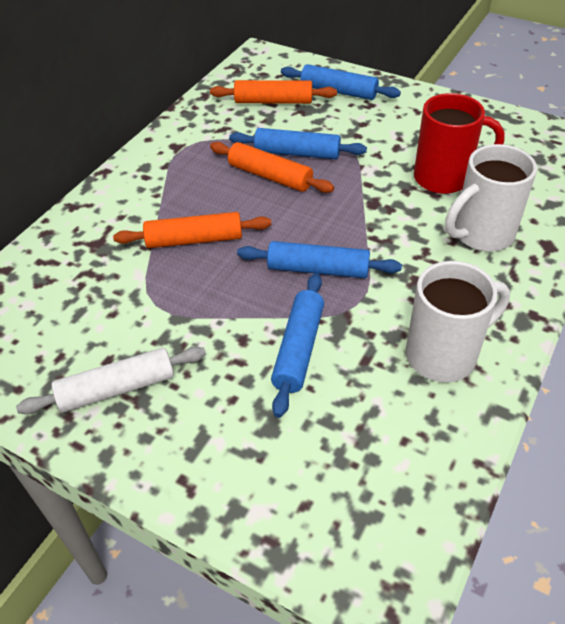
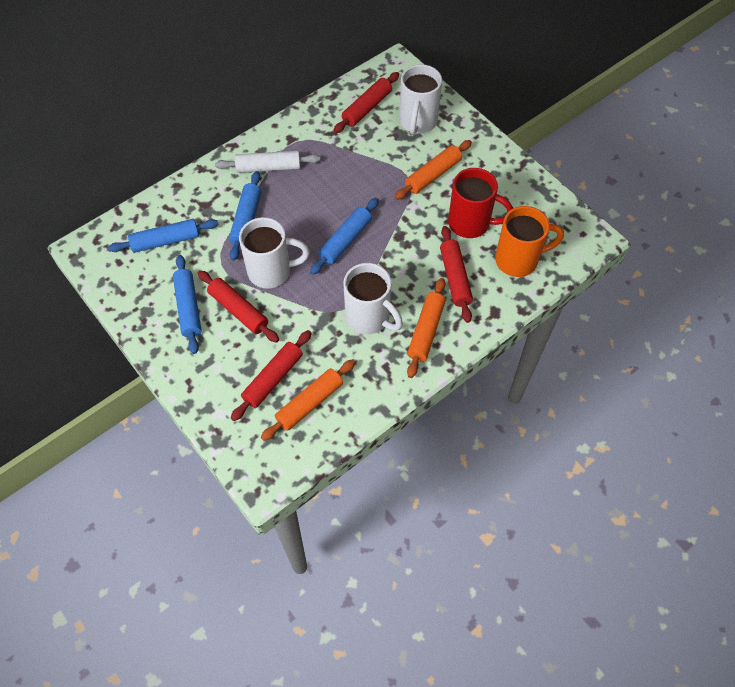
orange mug: none = 0 -> [495,206,564,277] = 1
red rolling pin: none = 0 -> [198,270,279,343] [231,330,312,421] [333,72,399,133] [440,226,473,323] = 4
white mug: [406,261,510,383] [445,144,537,252] = 2 -> [239,217,310,289] [343,263,403,334] [399,64,442,135] = 3

